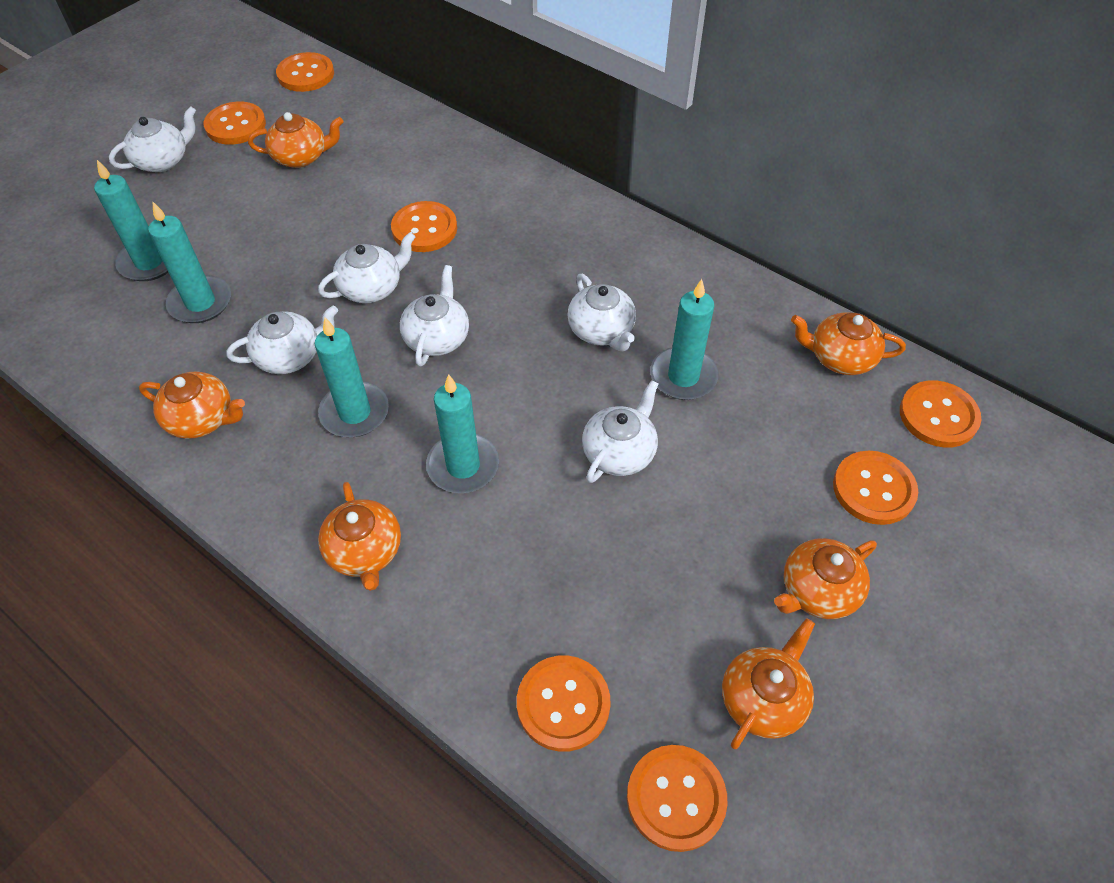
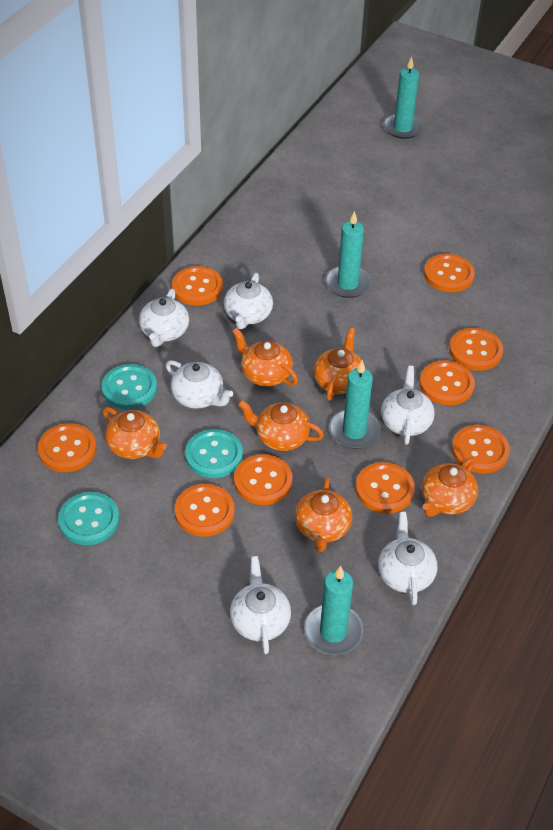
orange button: [204,102,266,145] [276,52,334,92] [391,201,457,252] [517,655,611,752] [627,745,727,852] [833,451,918,525] [900,380,981,448] = 7 -> [38,423,96,472] [172,266,223,306] [175,484,235,537] [234,454,292,505] [356,462,415,513] [420,360,475,405] [424,254,475,292] [449,328,503,371] [452,425,510,474] = 9
turquoise button: none = 0 -> [58,492,120,545] [102,364,157,409] [185,429,243,478] = 3
turquoise candle: [94,160,169,281] [148,202,231,323] [315,318,389,437] [426,374,499,493] [650,279,718,400] = 5 -> [304,566,363,655] [325,211,371,298] [329,360,381,449] [383,56,424,139] = 4

